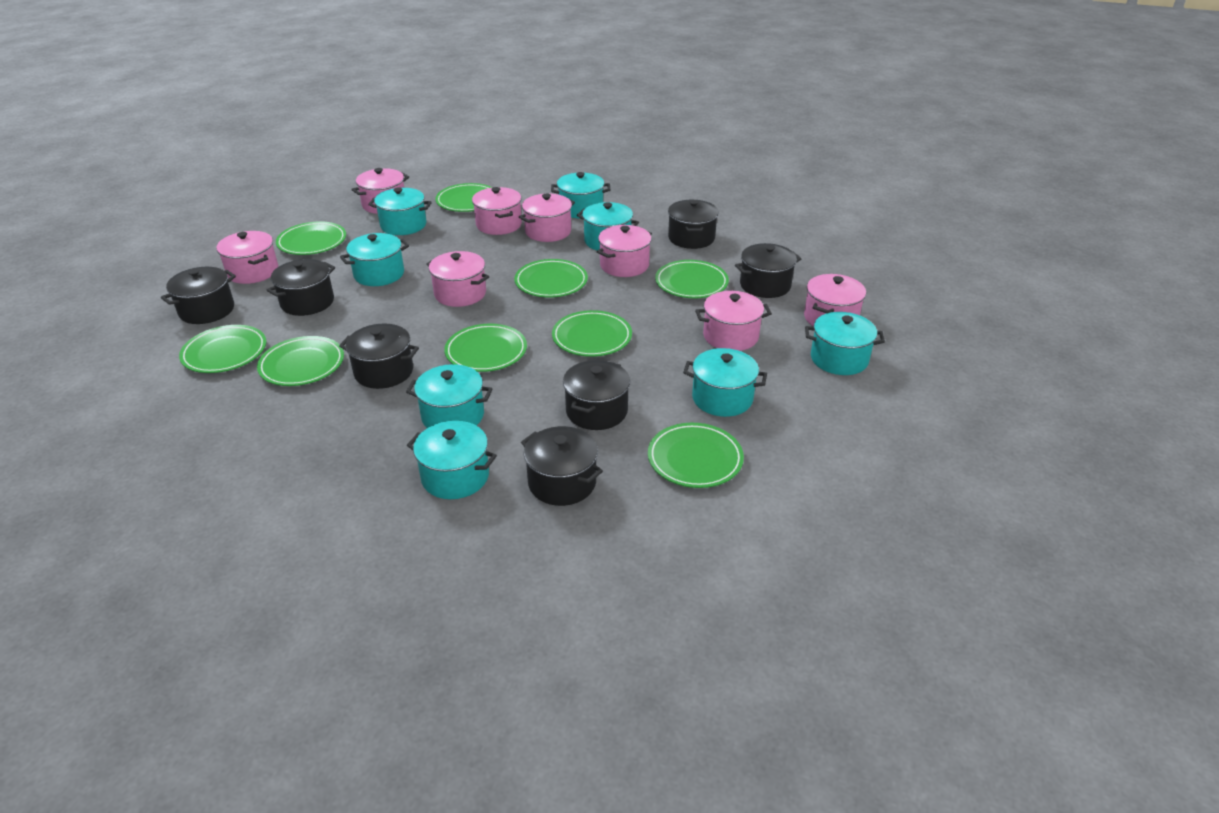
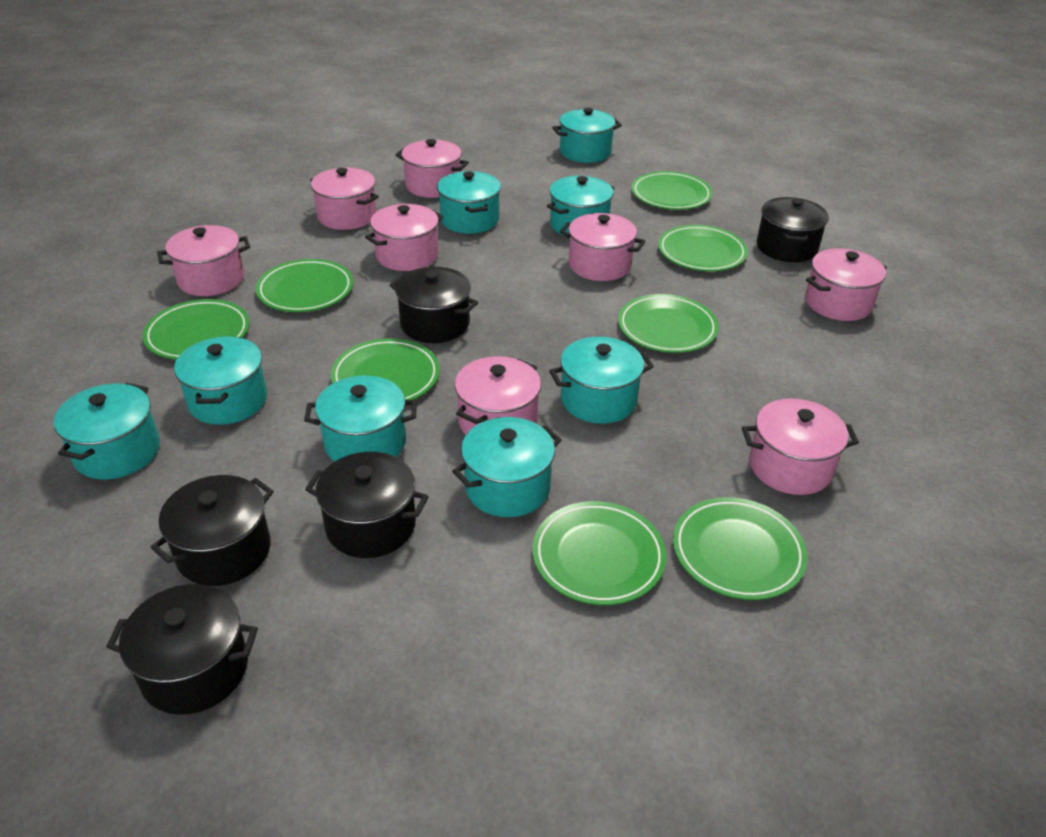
black pot: [161,267,236,324] [267,259,335,316] [339,324,419,389] [521,426,603,506] [563,360,630,430] [668,200,719,249] [735,243,801,298] = 7 -> [106,584,258,715] [150,475,274,586] [305,452,429,558] [390,267,478,343] [757,197,829,262] = 5
green plate: [179,325,267,373] [257,336,344,386] [276,221,346,255] [435,183,493,212] [444,324,527,372] [514,259,588,298] [552,310,632,357] [648,423,744,488] [655,260,729,298] = 9 -> [142,299,249,360] [256,259,353,312] [331,338,440,400] [532,501,666,605] [618,294,719,353] [631,171,713,210] [658,225,748,271] [673,497,808,600] = 8

